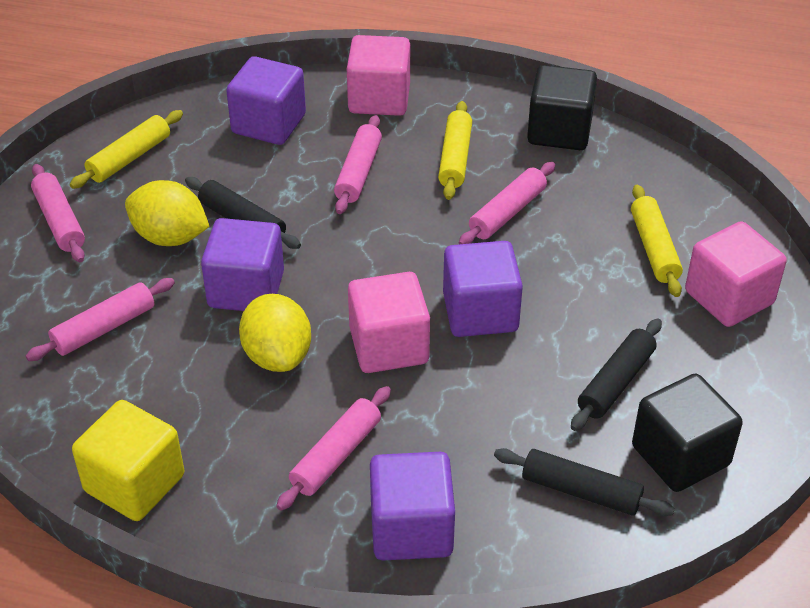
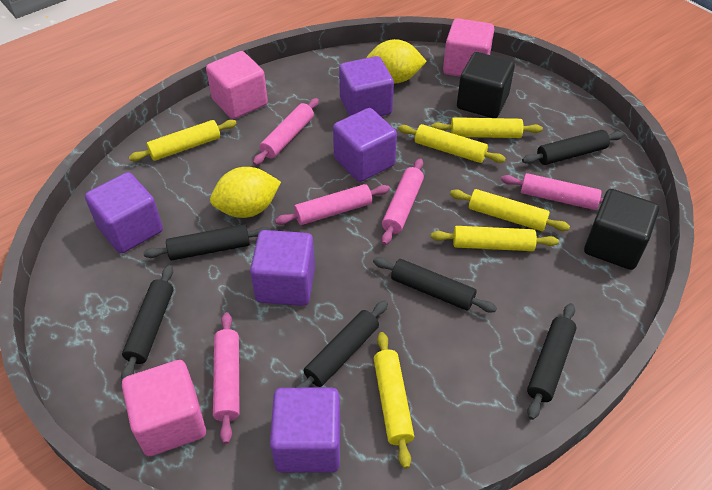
black rolling pin: [185,177,301,249] [494,448,675,516] [571,319,662,431] = 3 -> [121,265,173,380] [143,224,271,260] [295,300,388,388] [373,257,497,313] [522,130,624,165] [527,303,576,420] = 6
purple cube: [201,218,284,311] [226,56,306,145] [370,452,455,561] [443,241,523,337] = 4 -> [85,172,163,253] [250,230,315,306] [270,388,340,473] [333,108,397,182] [339,56,394,116] = 5
yellow cube: [72,400,184,521] = 1 -> none = 0
yellow rolling pin: [70,110,183,189] [438,101,472,200] [631,185,683,297] = 3 -> [129,120,237,161] [374,332,414,469] [398,124,506,163] [431,117,543,138] [431,226,559,251] [450,189,570,231] = 6

